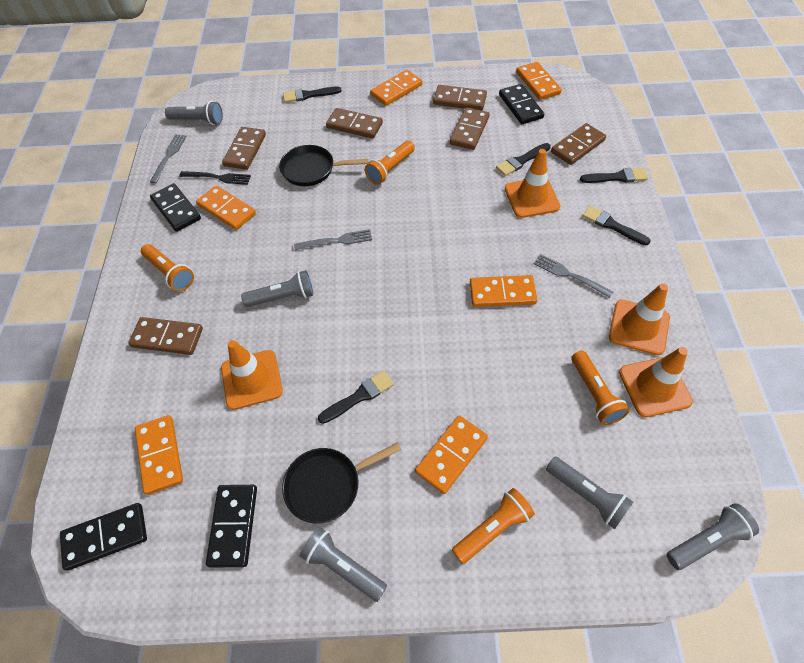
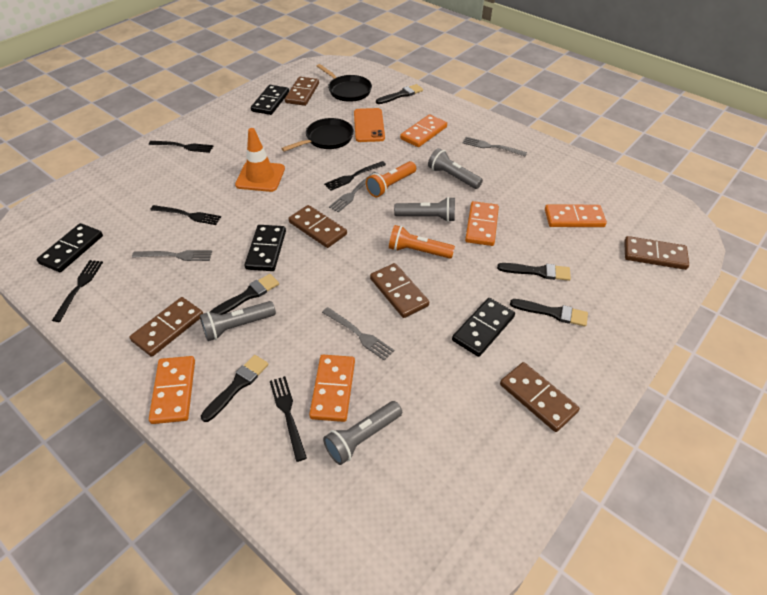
black fork: [179,171,251,185] = 1 -> [52,260,103,322] [149,141,213,153] [150,205,221,225] [270,376,307,462] [324,161,386,191] = 5
grey flashlight: [165,101,223,125] [241,270,313,307] [300,527,387,602] [546,457,633,529] [667,503,759,570] = 5 -> [200,301,276,341] [323,401,402,465] [394,197,455,222] [428,148,483,189] = 4
grey fork: [150,134,187,183] [294,229,372,250] [534,254,613,298] = 3 -> [132,250,212,261] [322,307,394,361] [329,172,379,212] [463,137,527,156] = 4
orange domino: [135,415,183,495] [196,186,256,230] [370,70,422,106] [415,415,488,494] [470,275,537,307] [516,62,562,100] = 6 -> [149,356,195,424] [309,355,355,422] [400,114,447,147] [465,201,499,246] [545,204,607,227] = 5
orange flashlight: [141,244,194,291] [365,141,415,185] [452,488,535,564] [571,351,629,425] = 4 -> [366,161,416,197] [389,225,455,258] = 2
orange phone: none = 0 -> [354,108,385,142] = 1
orange traffic cone: [221,340,283,410] [505,149,560,218] [609,283,670,355] [619,347,693,417] = 4 -> [235,128,285,192] = 1

